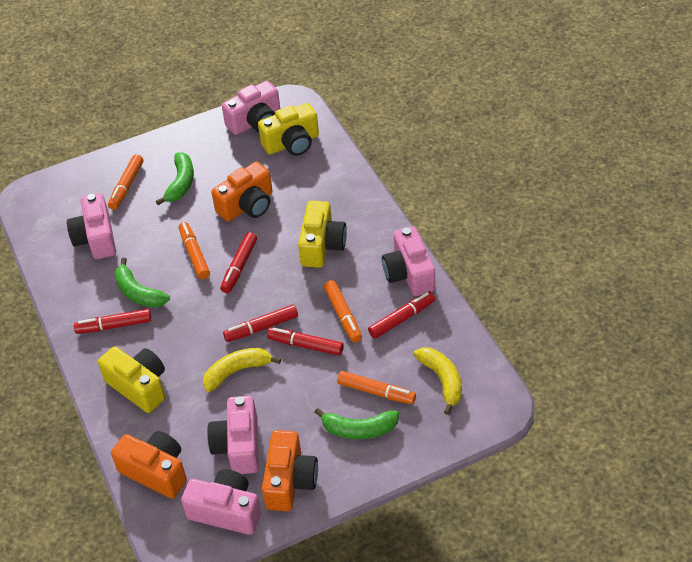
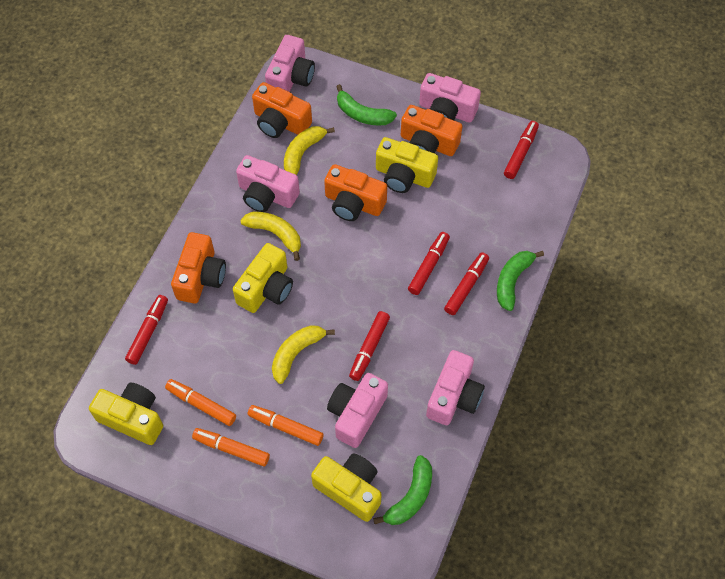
orange camera: [111,431,187,499] [211,162,272,222] [262,430,318,511] = 3 -> [171,232,226,303] [252,82,312,138] [324,164,387,221] [401,105,462,156] = 4
orange marker: [108,154,143,210] [179,222,210,279] [324,280,362,343] [337,371,416,404] = 4 -> [165,379,236,426] [192,428,270,467] [248,405,324,446] = 3
yellow banana: [203,348,281,392] [413,347,462,415] = 2 -> [240,212,301,261] [272,325,335,384] [284,126,335,175] = 3
yellow camera: [98,347,165,413] [258,103,319,156] [298,201,347,268] = 3 -> [89,383,163,445] [233,243,293,313] [311,453,382,522] [376,137,438,193] = 4

